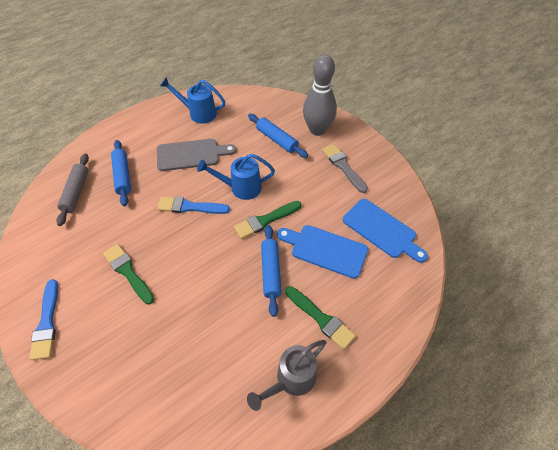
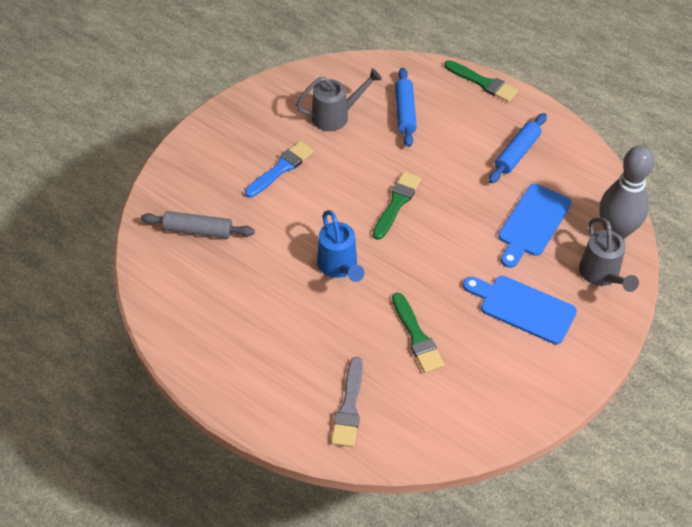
blue brush: [29,279,58,360] [157,196,230,214] = 2 -> [245,141,314,198] = 1
blue rolling pin: [111,140,131,206] [248,114,308,158] [261,225,282,317] = 3 -> [395,67,417,147] [489,113,547,183] = 2
blue watering can: [160,77,225,124] [197,154,275,200] = 2 -> [317,210,364,282] = 1
grey cutting board: [157,139,236,171] = 1 -> none = 0
grey watering can: [247,340,327,411] = 1 -> [296,68,382,131] [579,217,639,292] = 2

